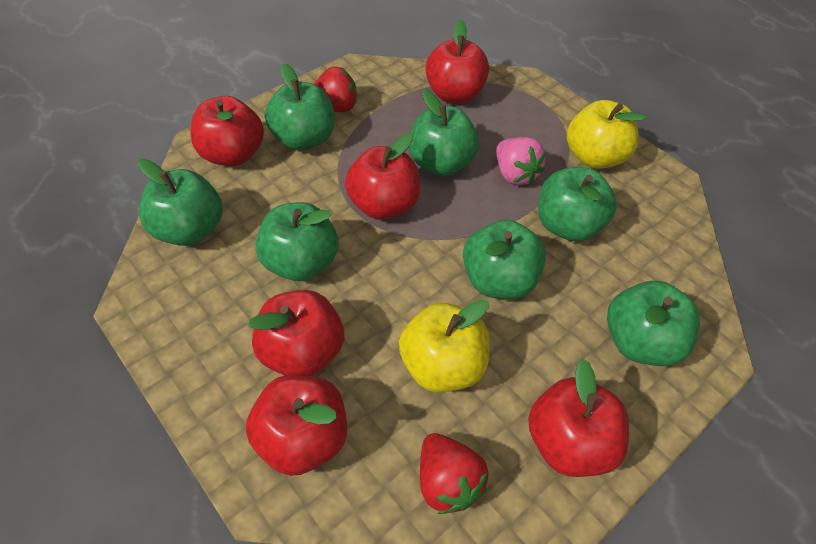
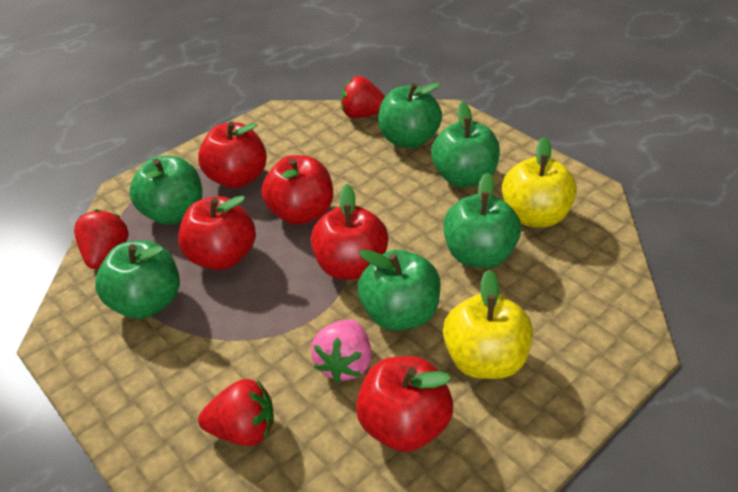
green apple: [138,159,223,246] [255,202,339,281] [265,63,335,150] [408,90,479,176] [463,220,546,299] [538,167,617,241] [607,281,700,366] = 7 -> [95,241,180,319] [129,156,202,225] [358,250,441,331] [378,82,442,148] [431,102,500,187] [443,173,521,268] = 6
red apple: [191,96,264,166] [246,375,347,476] [248,290,344,376] [345,134,420,220] [426,20,489,103] [528,359,629,477] = 6 -> [178,196,256,270] [198,122,267,188] [262,155,333,225] [311,184,389,280] [356,356,453,452] = 5
red strawberry: [314,67,357,112] [420,433,488,514] = 2 -> [74,209,129,269] [198,379,274,446] [341,76,385,118] = 3

